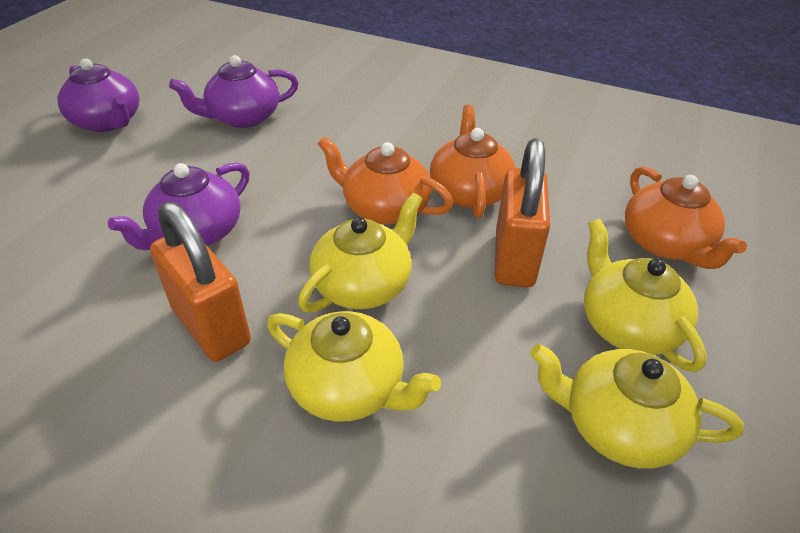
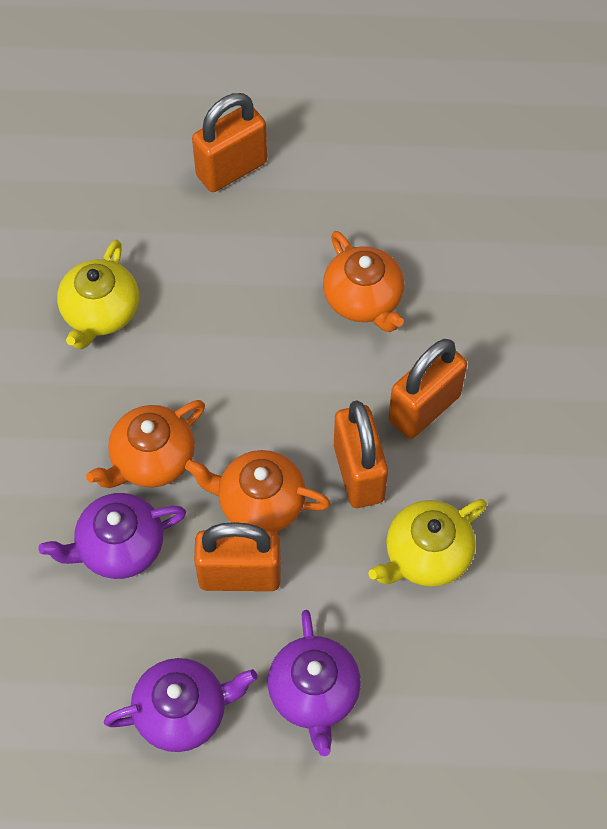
orange padlock: [150,202,251,361] [495,138,550,288] = 2 -> [192,93,267,192] [194,522,281,591] [334,401,388,508] [388,339,467,439] = 4
yellow teapot: [267,311,441,422] [298,193,422,312] [530,344,744,469] [584,219,707,373] = 4 -> [57,240,139,349] [368,499,487,587] = 2

